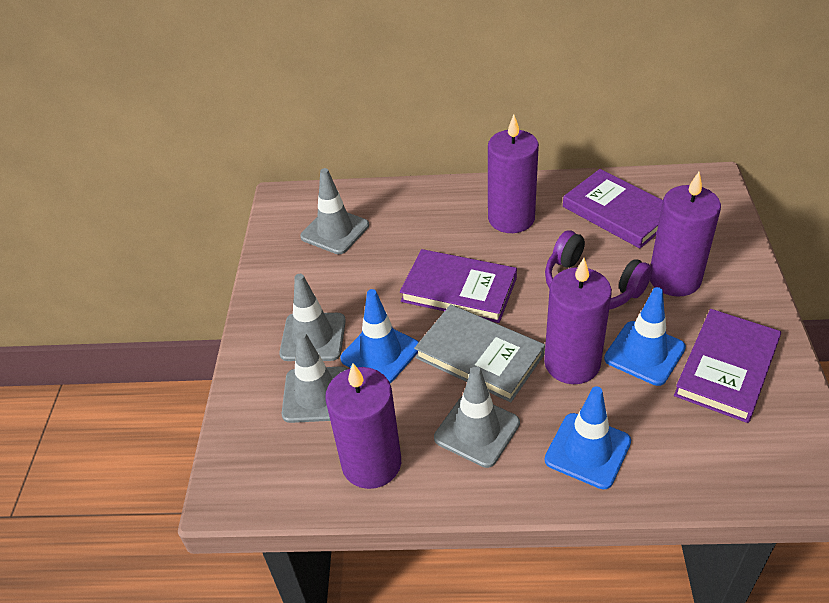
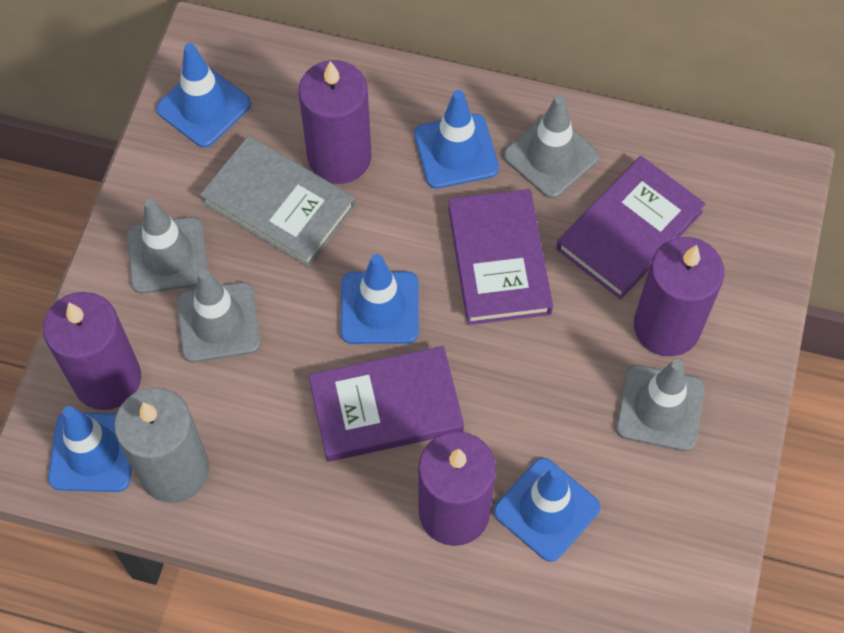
blue traffic cone: [340,289,419,383] [544,386,631,489] [604,287,686,386] = 3 -> [48,406,132,492] [156,43,251,148] [340,254,419,344] [414,90,499,189] [494,458,600,562] = 5
grey candle: none = 0 -> [114,387,210,503] = 1
purple headphones: [545,230,652,310] = 1 -> none = 0

